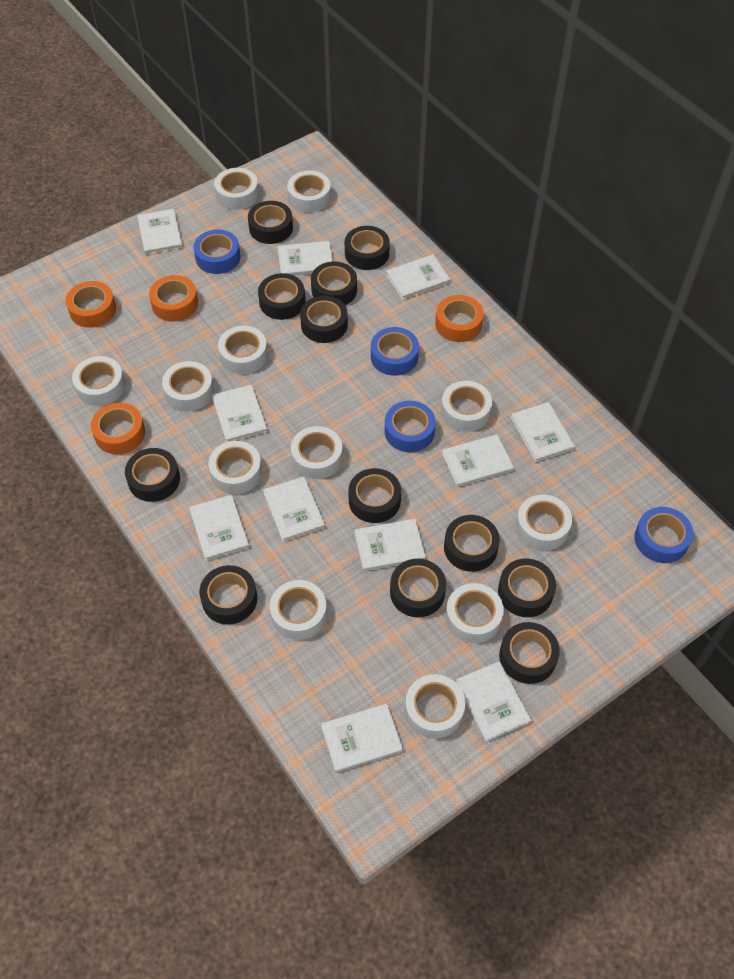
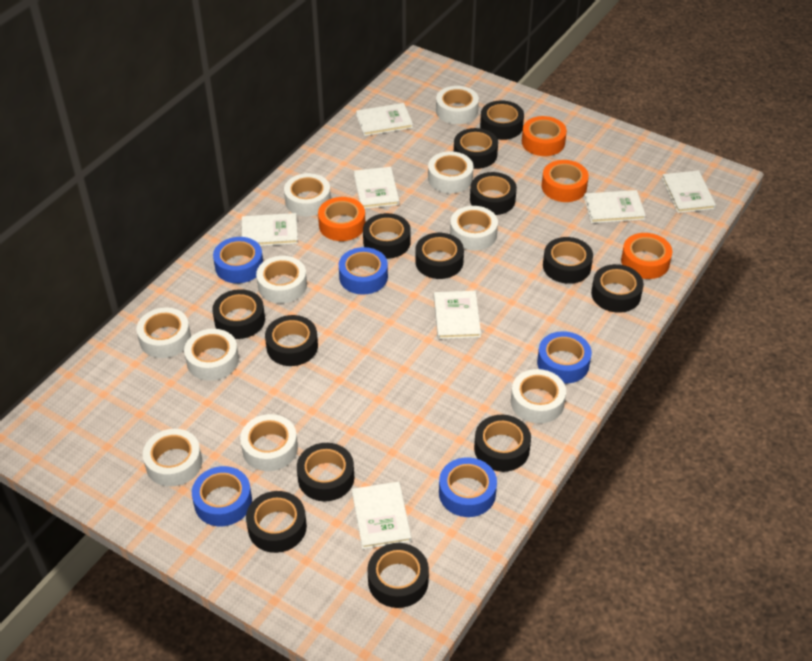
black tape: [125,448,180,502] [199,565,257,625] [248,201,293,244] [258,273,305,320] [300,296,348,343] [311,262,357,305] [345,226,390,270] [348,468,401,523] [390,559,446,618] [444,515,500,572] [498,558,556,617] [499,622,560,684] = 12 -> [212,289,265,339] [246,491,307,553] [265,315,318,366] [297,443,354,501] [363,213,411,259] [367,543,429,608] [415,233,464,279] [454,128,498,169] [470,172,517,215] [474,415,531,472] [480,100,524,140] [543,237,593,284] [591,264,644,313] = 13
blue tape: [194,229,241,274] [371,327,419,376] [385,401,436,452] [634,507,693,563] = 4 -> [192,466,252,526] [213,237,263,283] [339,247,388,295] [439,457,497,517] [537,331,592,384] = 5
white book: [137,209,183,255] [189,495,249,561] [212,385,268,442] [263,476,325,542] [277,241,333,276] [321,704,403,772] [354,519,426,571] [386,255,451,300] [442,434,514,487] [456,661,531,742] [511,402,575,462] = 11 -> [242,213,298,246] [352,482,412,549] [354,167,399,209] [356,103,413,136] [434,291,481,339] [584,190,646,223] [662,171,716,213] = 7
white tape: [72,356,125,406] [162,361,214,411] [208,441,262,494] [214,168,259,210] [218,326,268,374] [270,580,327,640] [287,171,331,213] [291,426,343,479] [405,674,465,739] [441,381,492,432] [446,583,504,643] [516,494,572,551] = 12 -> [136,308,191,358] [143,429,202,487] [184,329,239,381] [240,414,298,471] [256,256,307,303] [284,173,331,216] [428,151,473,193] [436,86,479,124] [450,206,498,251] [511,369,566,423] = 10

